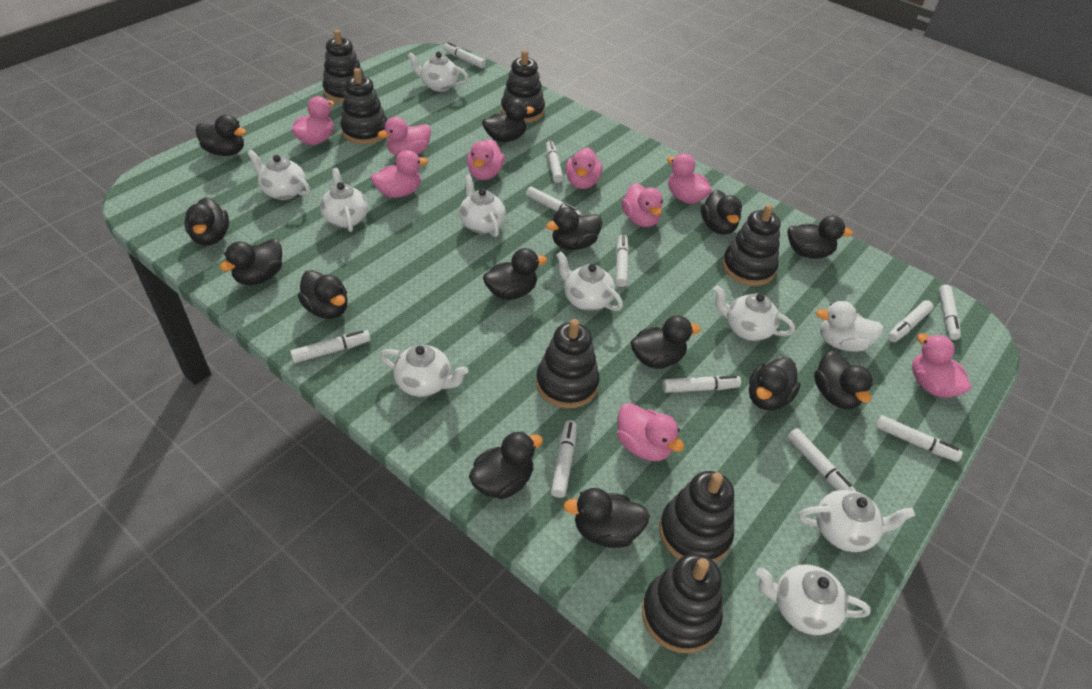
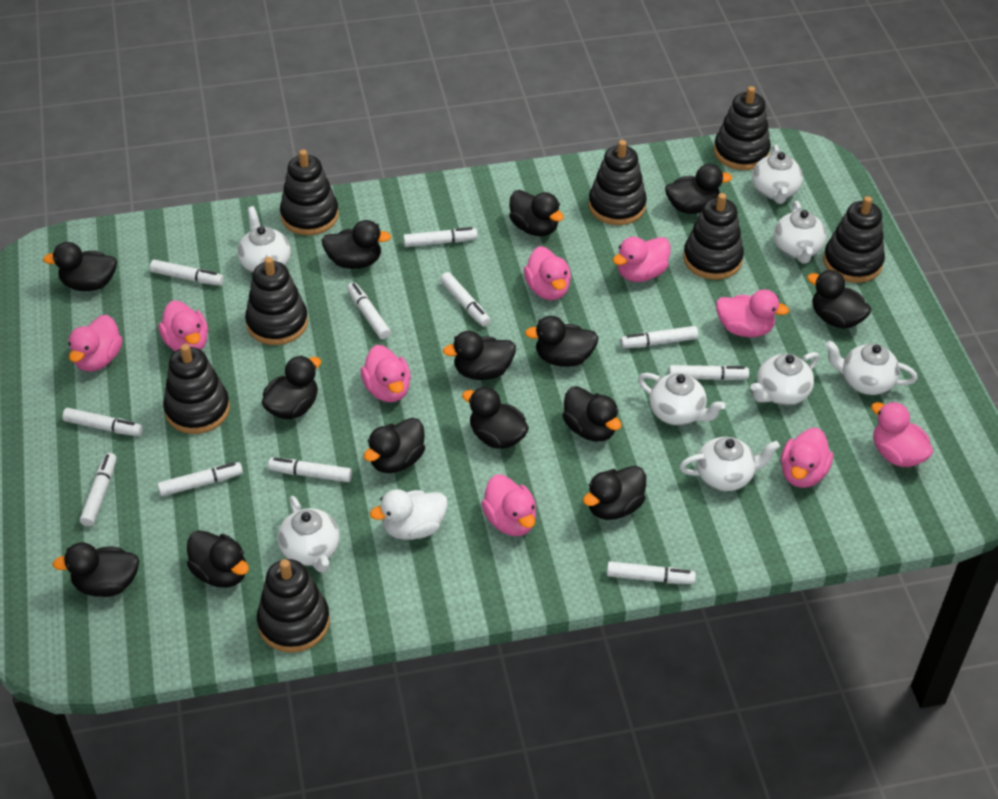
black stacking toy: [322,30,364,103] [341,68,387,144] [501,50,545,123] [536,319,599,408] [642,553,723,653] [659,471,734,562] [722,204,780,286] = 7 -> [163,344,230,434] [245,257,308,345] [257,559,330,653] [280,149,339,235] [588,140,647,225] [683,193,744,280] [714,86,771,170] [823,196,885,283] = 8
white teapot: [247,150,310,200] [320,168,368,232] [380,345,469,397] [407,52,469,92] [459,175,506,237] [556,252,623,311] [713,286,795,341] [756,564,871,635] [799,490,915,552] = 9 -> [237,206,291,273] [278,496,340,573] [638,373,726,425] [679,437,780,491] [750,352,819,405] [752,144,803,204] [774,201,826,264] [825,340,917,395] = 8

